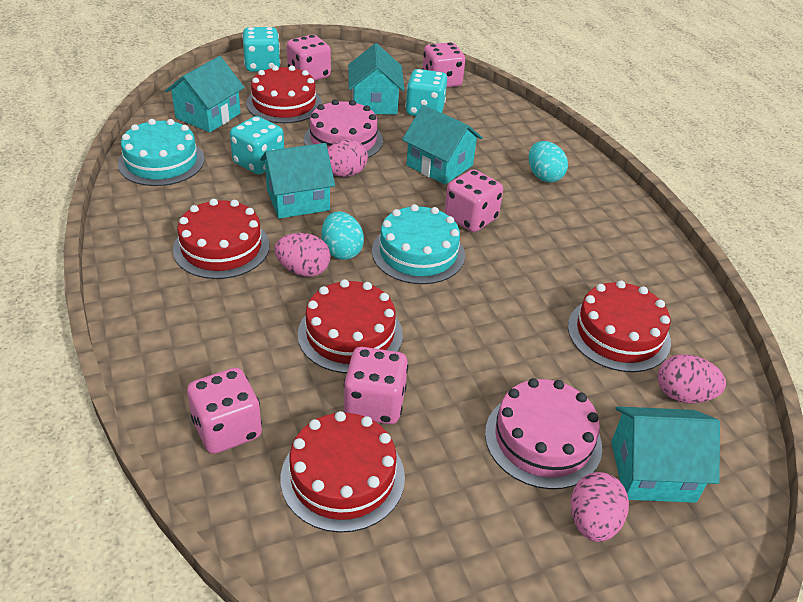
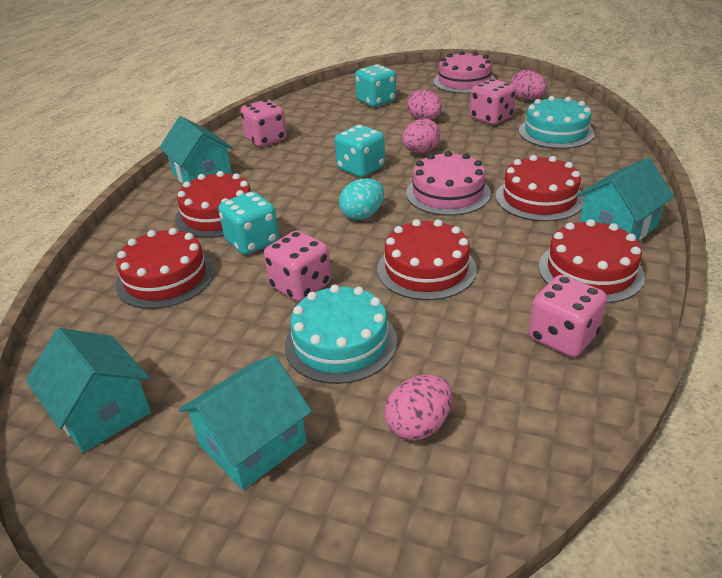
pink dice: [187,367,262,454] [287,35,331,81] [344,347,408,424] [422,42,465,88] [444,169,503,232] = 5 -> [240,100,287,147] [264,231,331,302] [470,79,516,125] [529,275,607,357] = 4
turquoise egg: [321,211,364,260] [529,141,568,182] = 2 -> [339,178,384,220] = 1
turquoise house: [165,56,245,132] [260,143,335,219] [348,43,405,115] [402,105,483,185] [611,406,720,503] = 5 -> [26,328,151,453] [159,116,234,184] [179,355,312,490] [577,158,674,241] = 4

